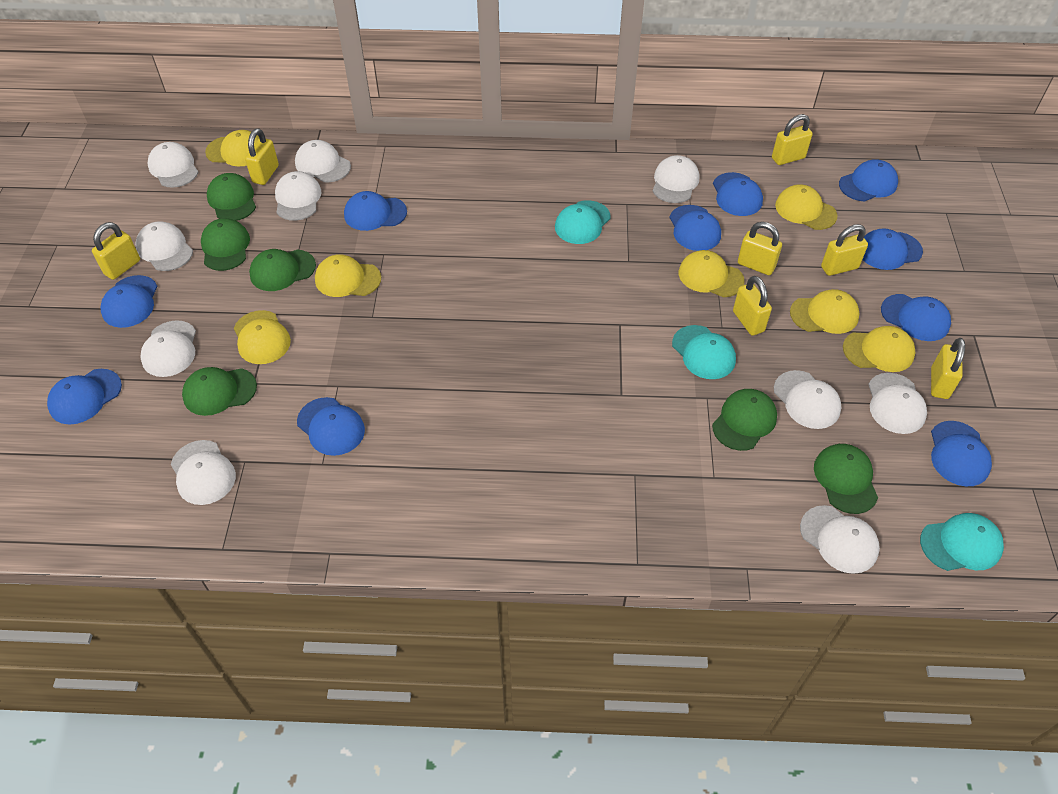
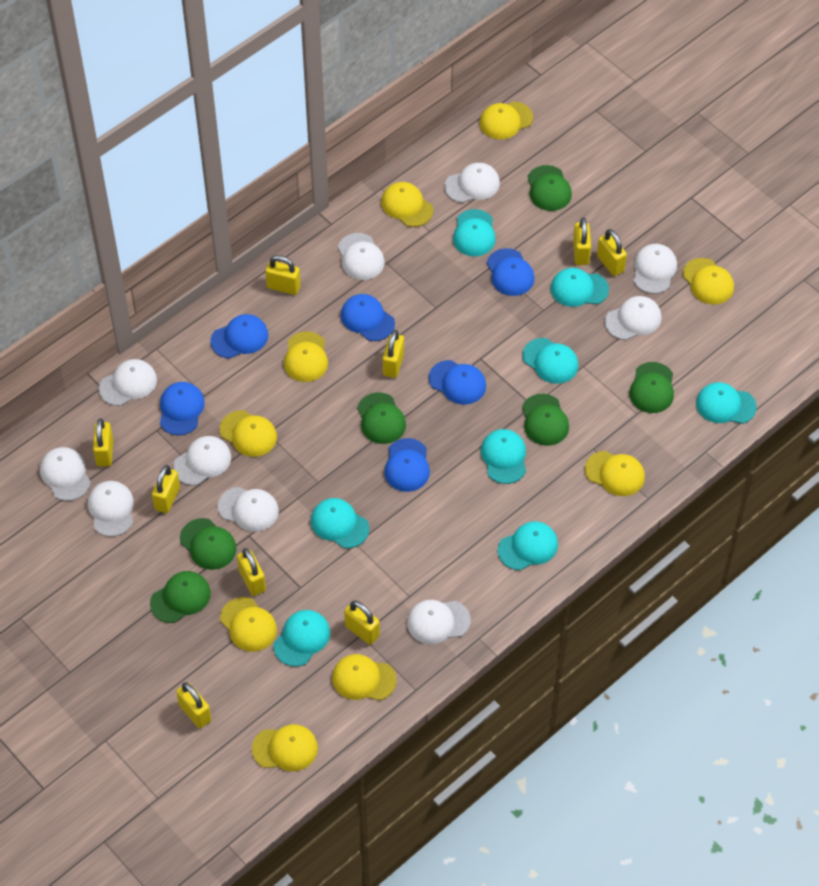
blue cap: [47,369,122,425] [101,275,158,328] [297,397,365,456] [344,191,407,231] [669,205,721,251] [713,172,763,216] [839,159,898,202] [862,228,923,270] [881,294,951,341] [931,421,992,486] = 10 -> [160,382,205,435] [210,314,268,359] [341,294,395,341] [384,438,430,492] [429,360,486,405] [487,248,534,296] = 6
turquoise cap: [555,200,611,244] [672,325,736,379] [920,513,1004,571] = 3 -> [273,610,330,667] [311,498,369,548] [453,209,496,256] [481,429,526,484] [498,521,558,570] [523,338,578,384] [551,268,609,307] [696,382,757,424] = 8
yellow cap: [205,130,259,166] [234,310,291,364] [315,254,381,297] [679,250,744,297] [775,184,837,230] [790,289,860,334] [843,326,915,372] = 7 -> [220,410,277,457] [220,597,277,652] [252,724,318,771] [284,331,328,382] [332,654,397,701] [381,182,433,227] [480,101,533,139] [585,451,645,496] [683,258,734,305] = 9
yellow padlock: [92,222,140,280] [245,128,279,185] [733,276,772,336] [738,222,782,275] [772,114,813,165] [821,224,868,276] [931,338,965,399] = 7 -> [93,419,113,467] [152,465,180,513] [176,682,211,728] [237,548,266,596] [265,255,301,295] [344,601,380,645] [383,330,404,378] [573,218,591,265] [597,229,627,276] = 9

